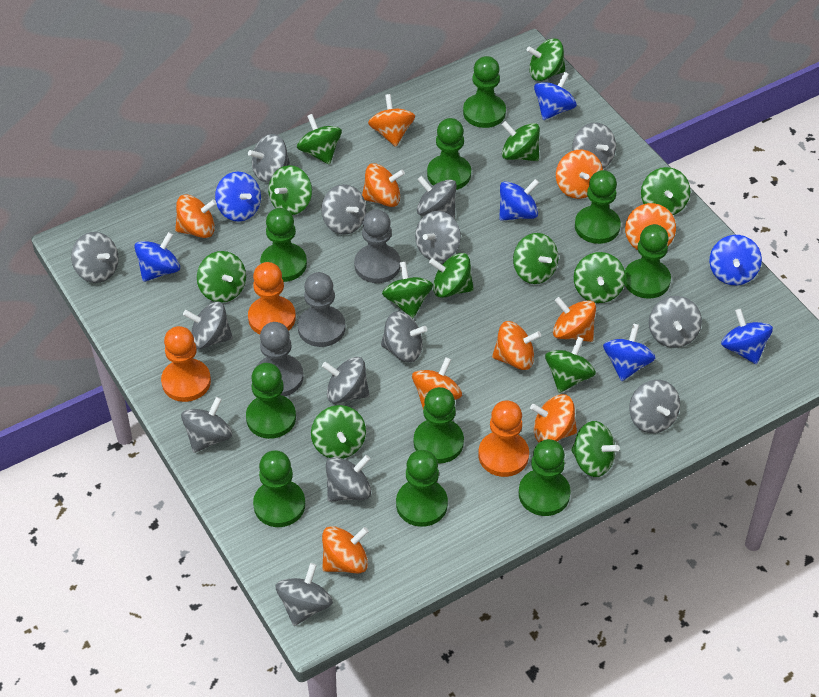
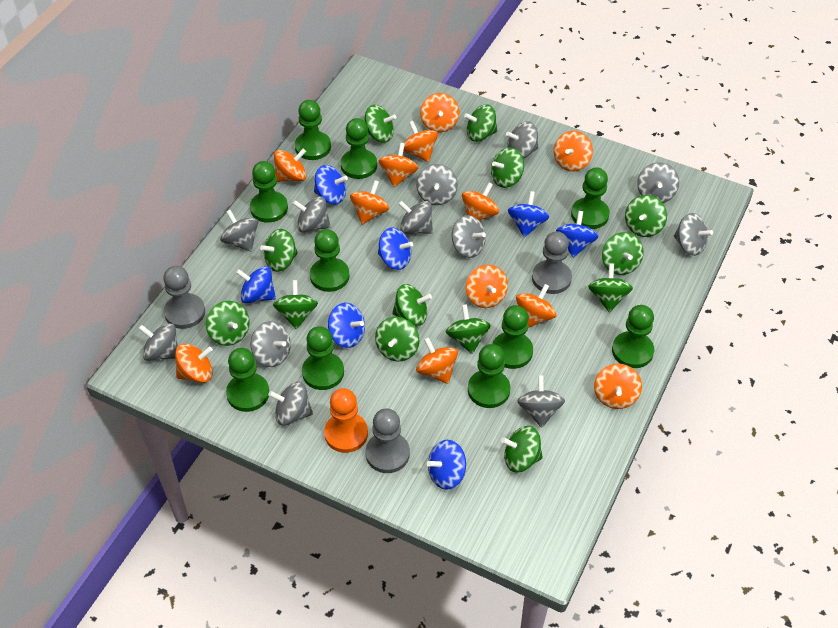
grey spinning top: [71,232,119,283] [181,397,232,453] [183,302,233,349] [248,134,290,182] [276,563,333,626] [321,184,366,235] [322,357,370,403] [326,455,371,502] [381,311,427,362] [415,211,461,262] [417,176,456,219] [572,122,616,169] [629,380,680,433] [649,296,702,348] = 14 -> [138,323,178,361] [220,210,258,252] [251,321,291,367] [268,382,313,426] [292,196,331,233] [398,201,433,234] [416,164,458,205] [452,215,486,258] [506,122,539,159] [517,375,565,428] [637,162,679,203] [674,213,713,256] = 12
orange pawn: [161,326,211,402] [248,262,296,334] [478,401,529,477] = 3 -> [324,388,368,453] = 1
orange spinning top: [175,195,217,238] [322,526,369,574] [362,163,405,207] [368,94,415,147] [412,357,462,409] [492,321,541,370] [530,394,577,442] [553,297,596,342] [556,150,603,199] [625,203,676,250] = 10 -> [175,344,213,383] [274,149,306,182] [350,180,389,225] [378,143,418,187] [404,121,438,162] [416,337,458,384] [420,93,459,132] [462,183,499,221] [466,264,508,308] [516,284,556,328] [554,131,593,171] [594,364,642,409] = 12

